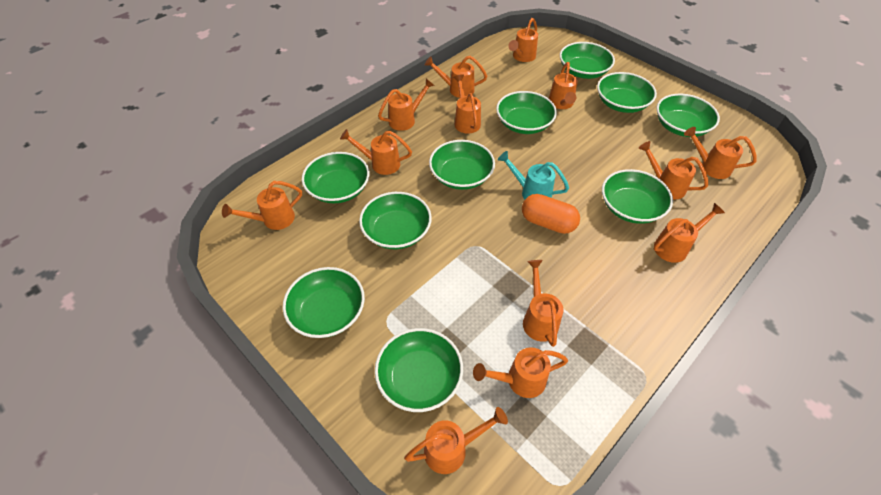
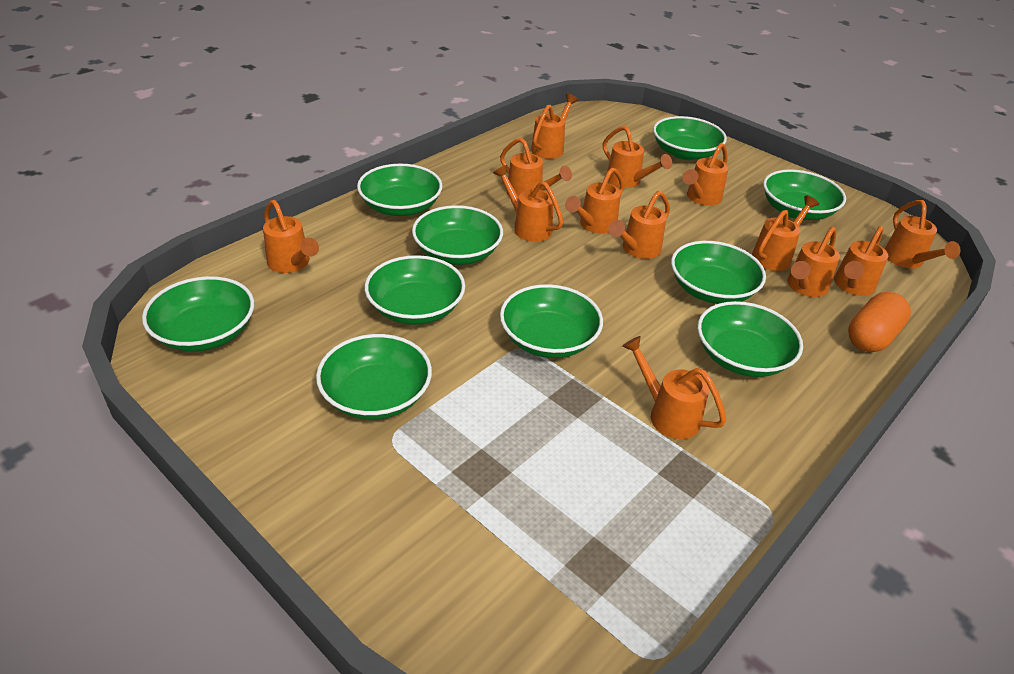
turquoise watering can: [498,151,569,199] = 1 -> none = 0

